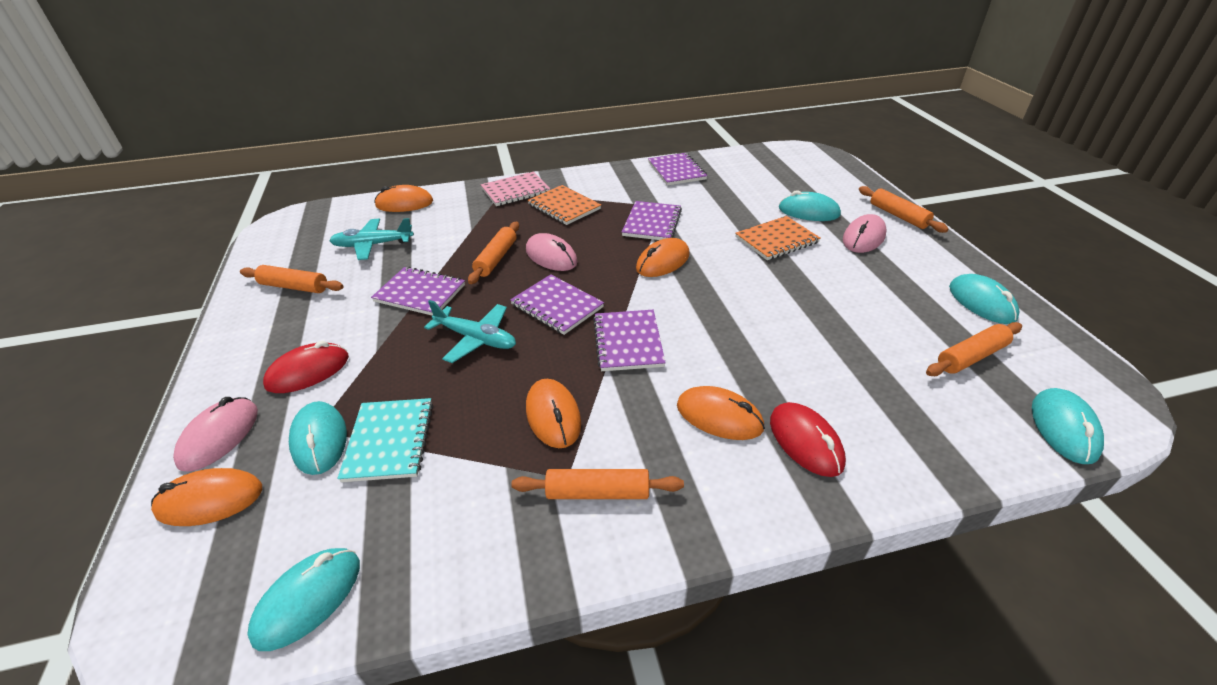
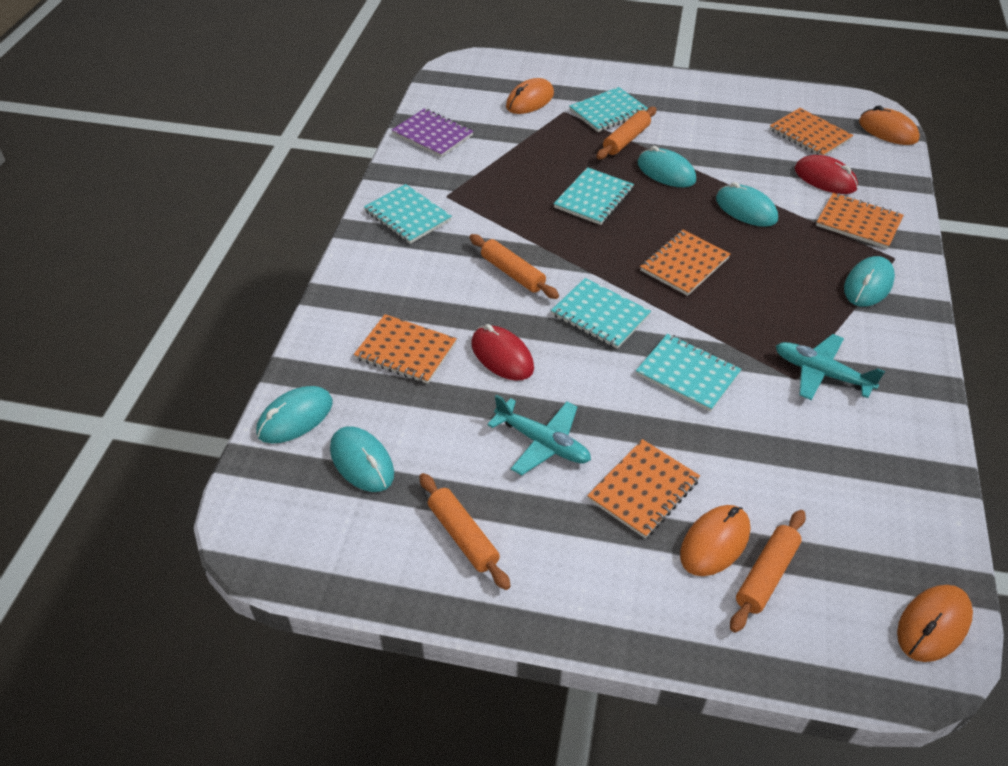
orange mouse: [151,468,262,526] [374,185,433,212] [526,379,581,448] [636,238,690,277] [677,386,765,440] = 5 -> [506,78,554,114] [680,505,750,576] [859,105,920,145] [897,585,973,662] = 4
orange notebook: [528,185,601,225] [735,216,821,260] = 2 -> [354,314,457,384] [587,439,700,539] [640,230,730,296] [770,108,853,156] [816,193,904,249] = 5
orange rolling pin: [240,265,344,293] [468,222,519,284] [511,469,684,499] [859,186,949,233] [926,322,1022,376] = 5 -> [419,473,511,590] [470,234,559,299] [596,107,656,159] [730,510,806,633] = 4
pink mouse: [173,397,258,471] [526,233,578,271] [843,214,887,253] = 3 -> none = 0
pink notebook: [481,172,550,206] = 1 -> none = 0
purple notebook: [371,267,465,315] [510,274,604,335] [593,310,666,371] [622,201,682,240] [648,153,708,186] = 5 -> [392,108,474,157] = 1
turquoise notebook: [338,398,433,482] = 1 -> [364,184,452,244] [551,278,651,349] [554,167,634,225] [569,87,648,132] [636,334,742,412] = 5

